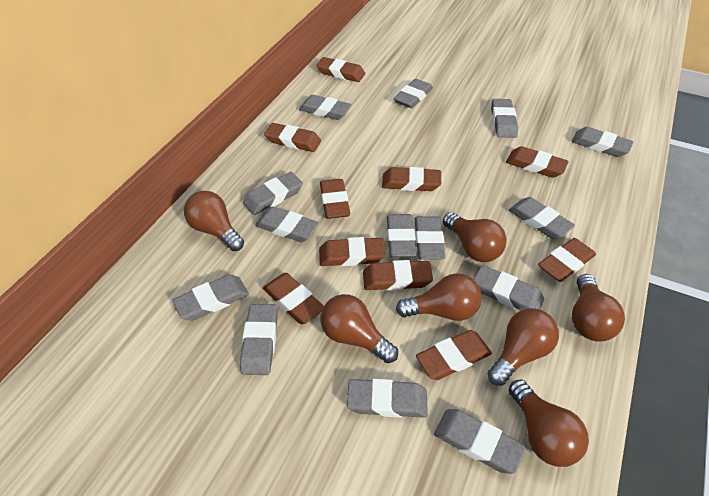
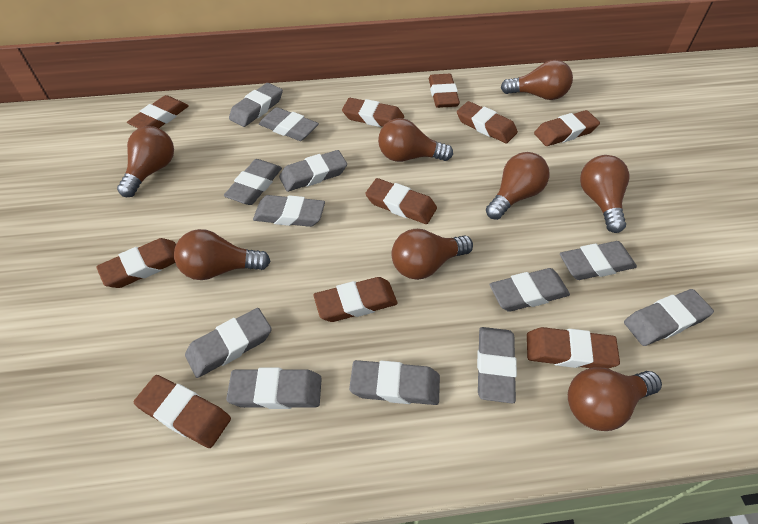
brown light bulb: [184,191,244,251] [320,294,398,363] [396,273,482,321] [443,212,507,262] [487,308,559,386] [509,379,589,467] [572,274,625,342] = 7 -> [117,126,174,197] [174,229,270,280] [378,118,453,162] [392,229,473,280] [486,152,549,220] [501,60,573,100] [568,367,662,431] [580,155,629,233] = 8
grey eraser: [172,275,249,321] [240,304,278,375] [243,172,303,215] [255,207,319,242] [299,95,352,120] [347,379,428,418] [387,214,417,257] [394,79,433,108] [415,216,445,260] [434,409,526,474] [473,265,544,310] [491,99,518,138] [509,197,575,239] [572,127,634,157] = 14 -> [185,308,272,378] [224,159,282,205] [226,368,322,409] [229,83,283,127] [253,195,325,227] [259,107,319,141] [279,150,347,192] [349,360,440,405] [477,327,517,404] [489,268,570,312] [560,241,637,280] [624,289,714,346] = 12

